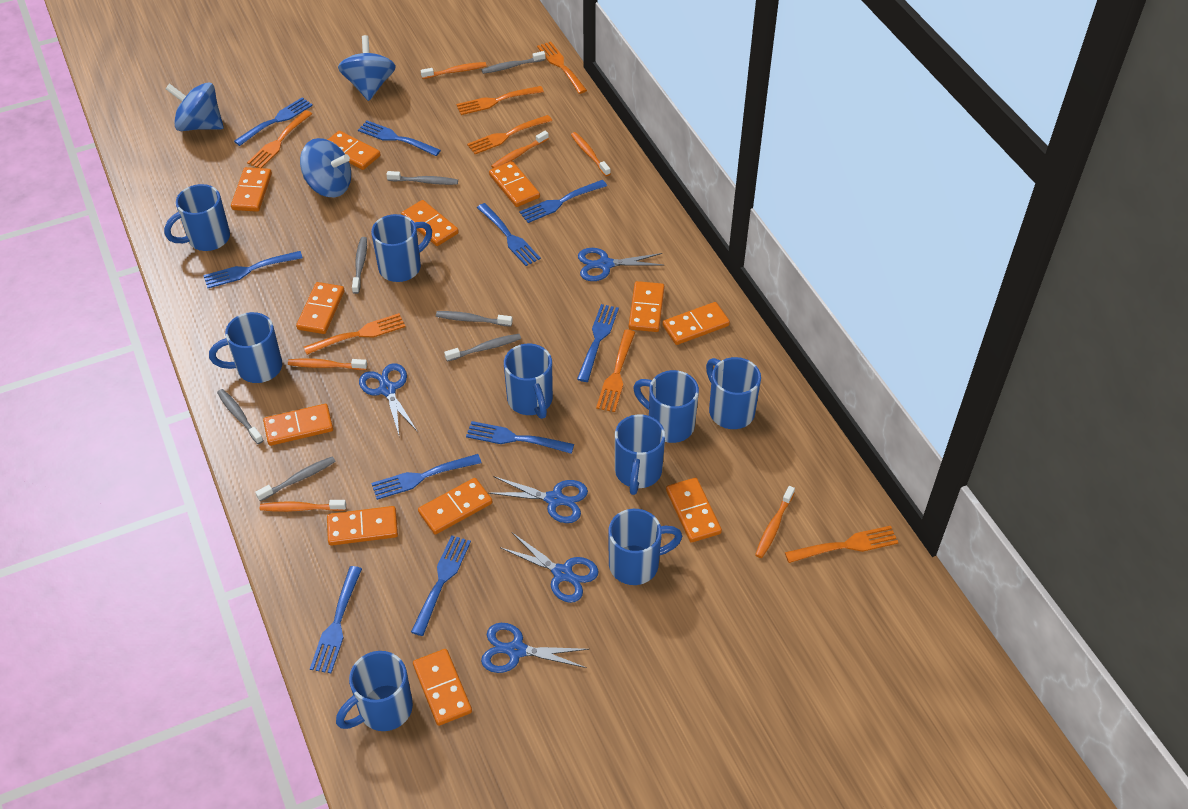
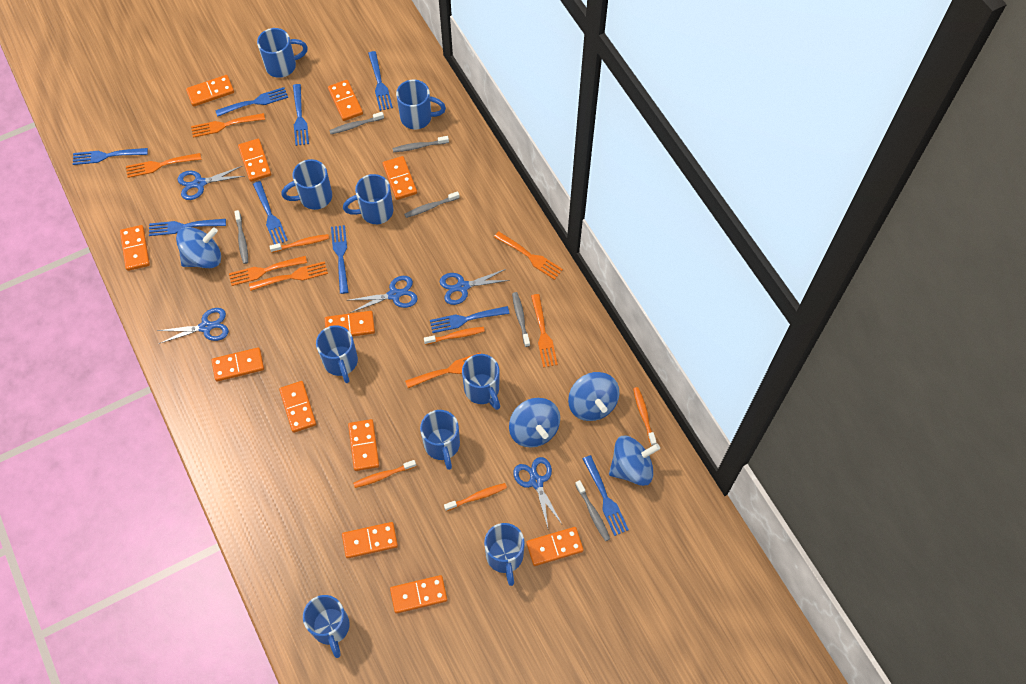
blue fork: [203,251,303,288] [234,97,313,146] [310,566,362,673] [358,121,441,156] [371,454,482,500] [411,535,471,636] [466,421,574,454] [477,203,541,266] [519,180,607,223] [577,304,619,382] = 10 -> [73,148,148,165] [149,219,226,236] [215,87,288,117] [253,181,288,244] [293,84,309,146] [331,225,349,294] [368,51,393,111] [430,306,510,333] [583,455,629,536] = 9
blue spinning top: [165,82,224,131] [300,138,351,197] [338,35,396,101] = 3 -> [176,227,221,268] [509,398,560,448] [568,372,619,421] [609,436,660,486] = 4
grey toothbrush: [217,389,264,444] [255,456,336,501] [352,237,367,294] [386,171,458,185] [436,311,513,326] [444,334,521,362] [481,51,545,74] = 7 -> [234,210,248,264] [329,112,384,134] [393,136,449,152] [404,191,460,218] [512,292,530,347] [575,480,610,541] = 6
orange toothbrush: [260,500,346,512] [288,358,367,370] [421,62,487,79] [491,131,549,168] [571,132,611,176] [755,486,795,558] = 6 -> [269,234,329,253] [353,460,416,488] [424,327,485,345] [444,483,507,511] [633,387,657,446] = 5

